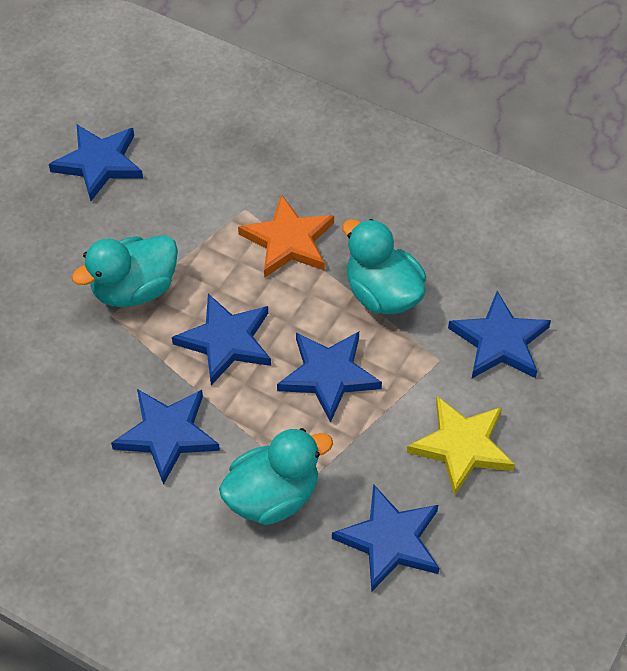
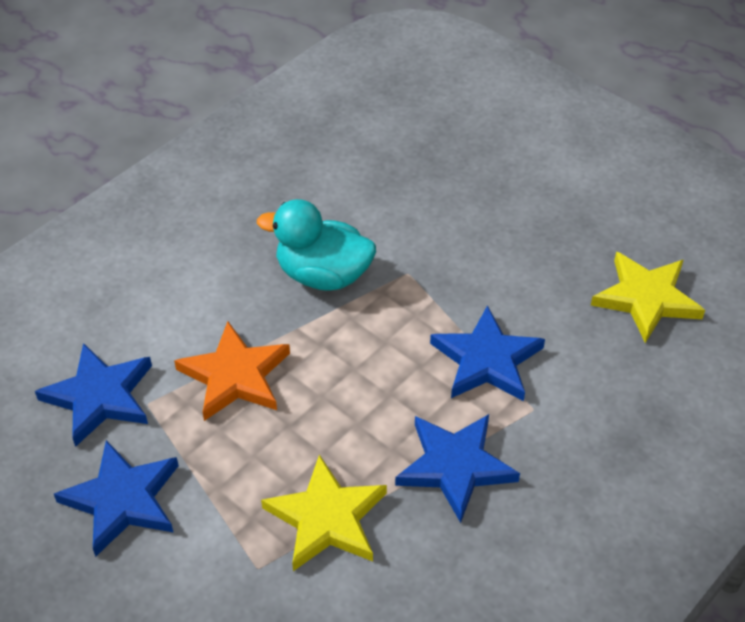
blue star: [49,125,143,201] [111,389,220,485] [172,294,271,385] [277,332,382,423] [332,484,439,592] [448,291,551,378] = 6 -> [35,343,152,447] [54,440,179,557] [395,414,520,523] [430,305,545,401] = 4
turquoise duck: [72,235,178,307] [219,428,333,525] [342,219,426,315] = 3 -> [257,199,376,291] = 1
yellow star: [407,396,515,496] = 1 -> [261,454,387,571] [591,252,705,343] = 2

